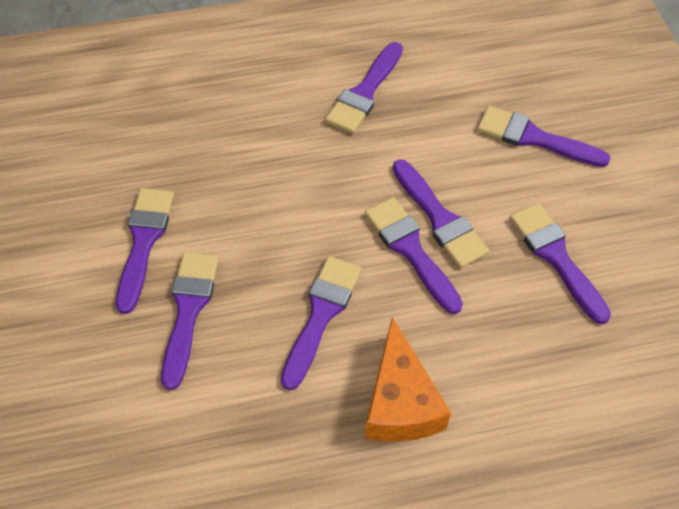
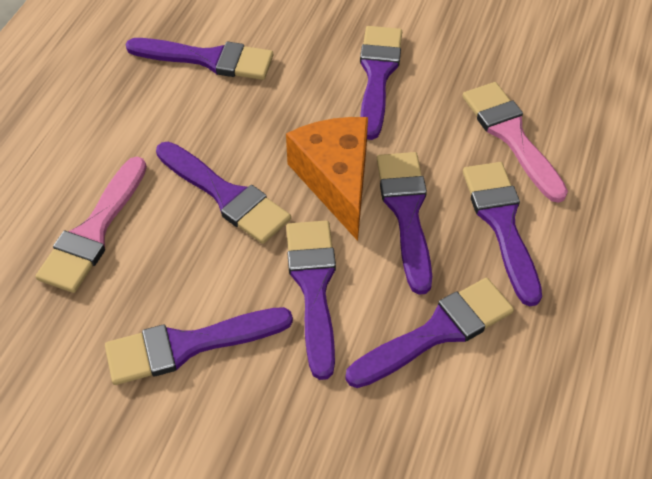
pink brush: none = 0 -> [36,157,147,293] [463,82,568,203] = 2

